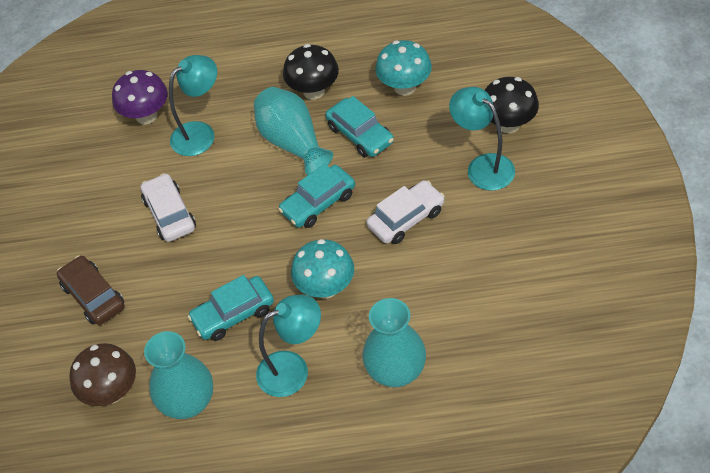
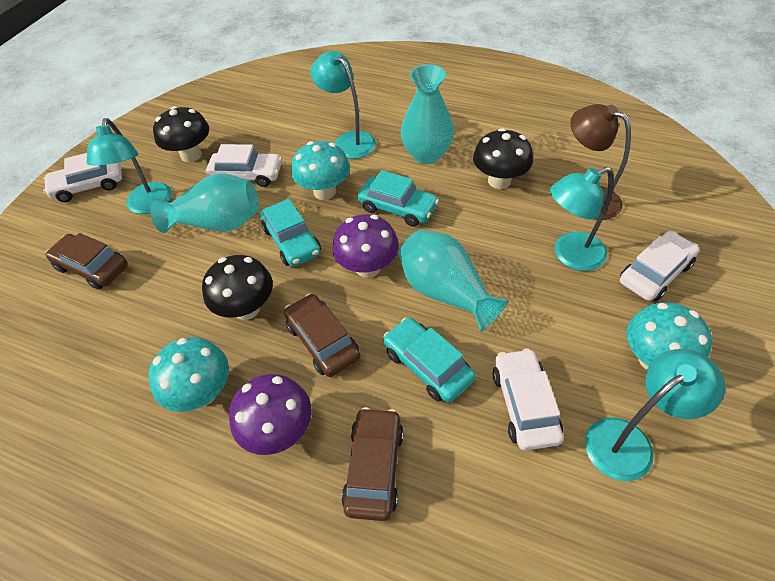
black mushroom: [283,44,339,100] [485,77,539,133] = 2 -> [153,106,209,162] [202,255,273,320] [473,128,533,189] = 3
brown car: [57,256,124,325] = 1 -> [45,233,128,290] [284,294,361,377] [341,407,404,521] = 3
brown lamp: none = 0 -> [570,104,631,220] = 1
brown mushroom: [69,343,136,406] = 1 -> none = 0
purple mushroom: [112,70,168,124] = 1 -> [229,374,312,455] [332,214,399,278] = 2
turquoise lamp: [169,55,217,156] [256,295,321,397] [449,87,515,191] = 3 -> [87,118,172,214] [310,51,376,159] [550,167,614,271] [585,349,725,481] = 4
turquoise mushroom: [291,239,354,299] [375,40,432,96] = 2 -> [148,337,229,412] [291,141,350,200] [627,302,712,370] = 3
white car: [141,173,196,242] [366,180,445,244] = 2 -> [43,153,122,202] [206,144,282,187] [493,348,563,450] [620,231,699,301] = 4

